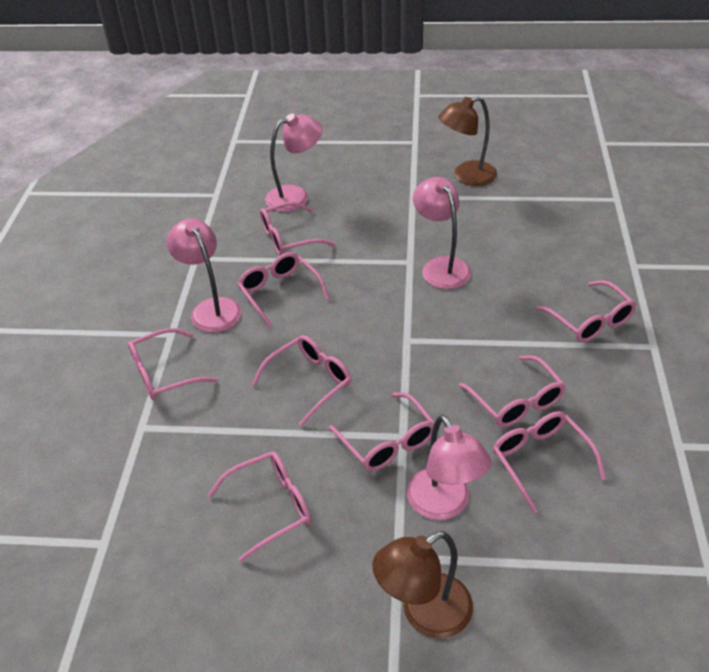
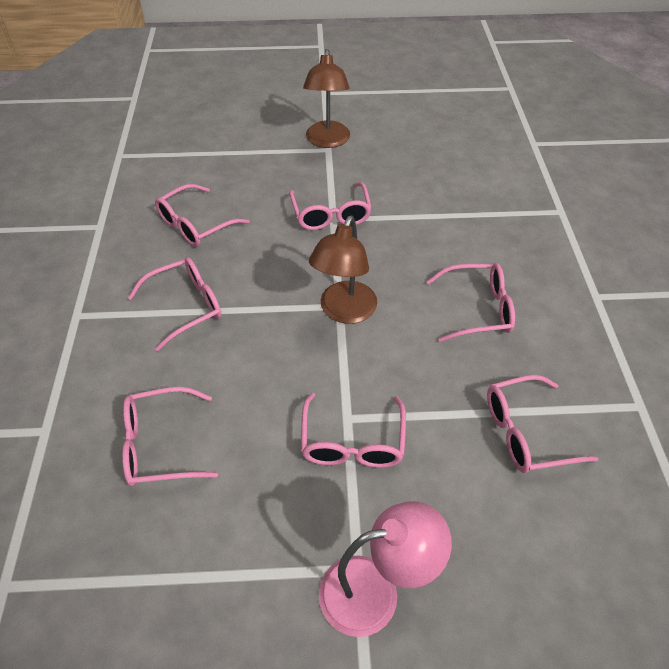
pink glasses: [128,328,218,400] [208,451,311,562] [237,252,329,328] [252,335,351,427] [260,202,335,255] [329,392,435,471] [459,355,566,427] [493,411,606,513] [536,280,637,342] = 9 -> [122,387,218,486] [128,257,222,351] [155,184,250,247] [289,182,372,230] [301,393,406,468] [426,263,515,342] [487,375,599,473] = 7
pink lamp: [167,218,242,333] [265,113,322,212] [407,415,491,520] [413,177,471,289] = 4 -> [319,501,452,637] = 1

